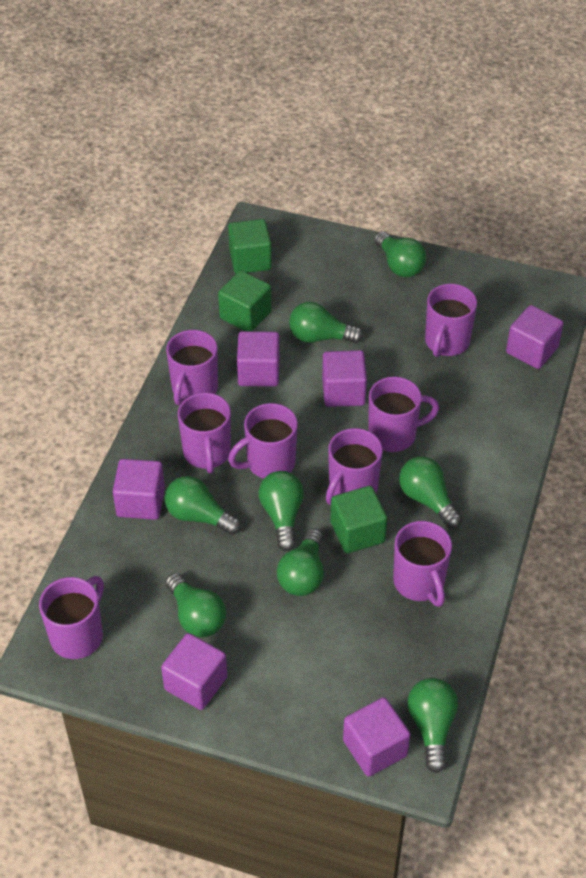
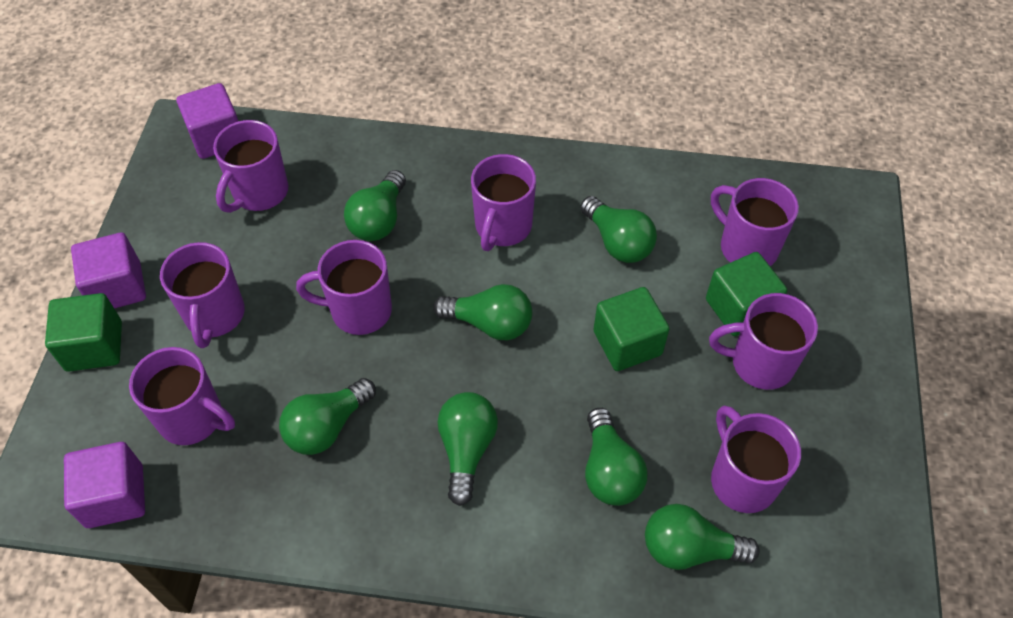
green light bulb: [165,476,241,535] [165,573,226,637] [258,471,304,551] [277,528,324,596] [289,302,363,343] [374,231,426,277] [399,457,462,528] [408,678,458,773] = 8 -> [279,378,376,455] [344,170,406,241] [433,284,532,340] [438,392,498,506] [580,196,657,263] [585,408,648,506] [645,504,760,570] = 7
purple cube: [113,459,165,520] [161,633,227,710] [237,331,280,387] [322,350,367,407] [343,697,411,777] [506,305,563,369] = 6 -> [64,442,145,528] [71,232,146,309] [176,83,238,159] = 3

